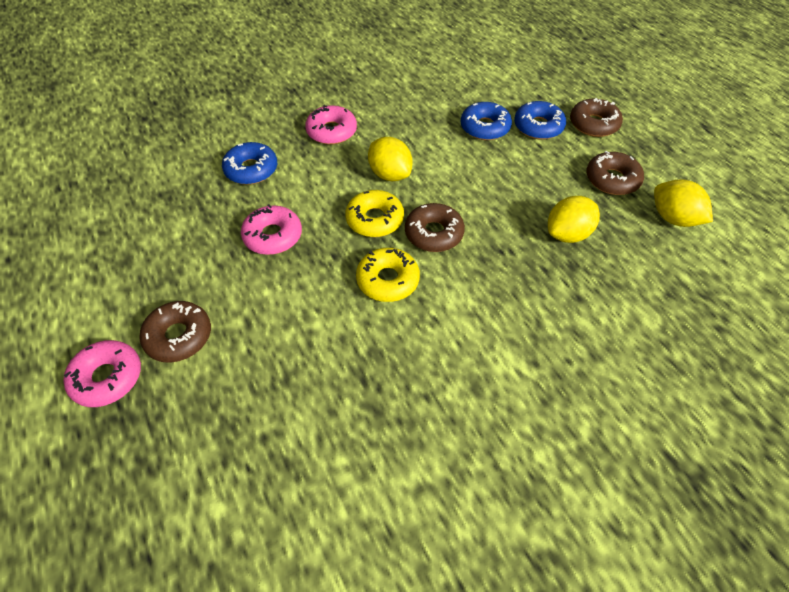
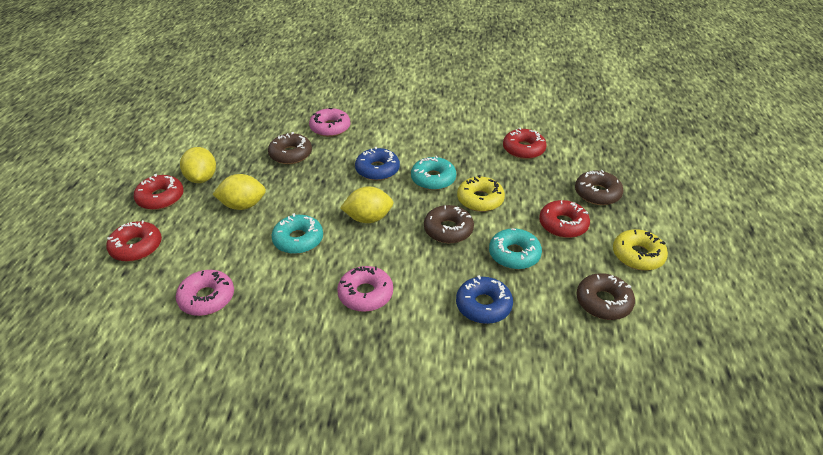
blue donut: [222,142,277,185] [461,102,512,140] [514,101,566,140] = 3 -> [355,147,400,181] [456,275,513,324] = 2
red donut: none = 0 -> [106,220,162,262] [134,174,184,210] [503,127,547,159] [539,200,590,238] = 4
turquoise donut: none = 0 -> [272,213,323,254] [411,156,456,190] [489,228,542,269] = 3

